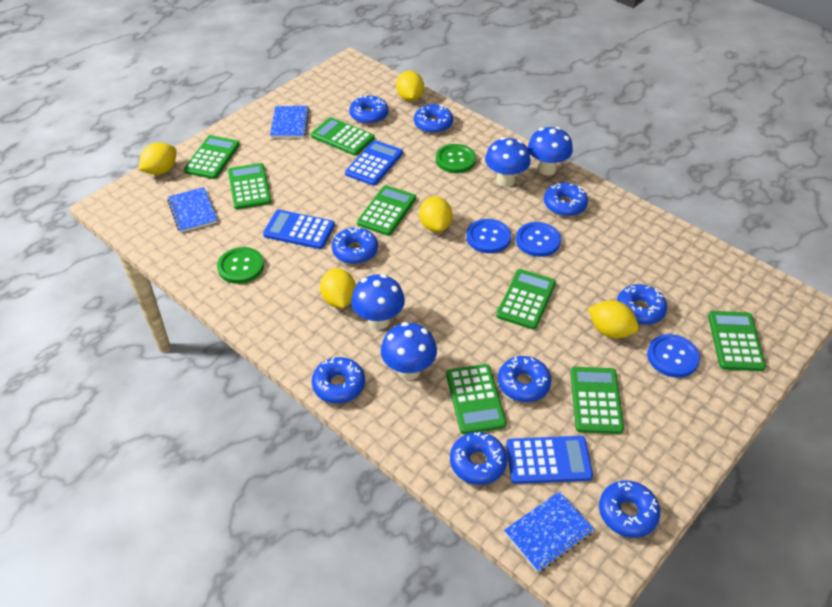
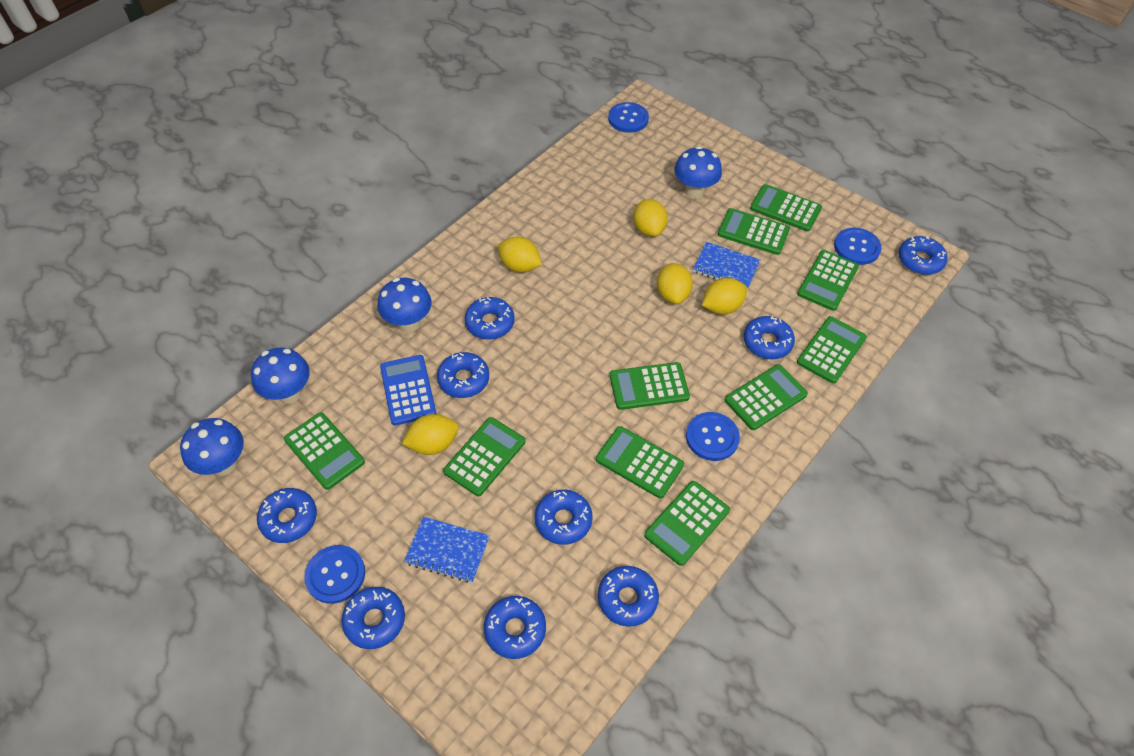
blue button: [466,219,511,253] [516,222,561,257] [647,334,700,378] = 3 -> [304,545,365,604] [608,102,649,133] [686,412,740,461] [834,228,882,265] = 4
blue calculator: [263,210,335,249] [345,140,403,186] [506,436,593,484] = 3 -> [380,355,436,426] = 1
blue notebook: [167,187,218,233] [270,106,310,138] [504,491,595,572] = 3 -> [404,517,490,583] [693,242,760,290] = 2
green button: [217,247,264,284] [436,144,476,173] = 2 -> none = 0
green calculator: [184,135,240,179] [228,163,272,210] [311,117,375,156] [357,185,416,236] [446,364,506,434] [496,269,556,330] [570,367,624,434] [708,311,766,371] = 8 -> [284,412,365,490] [443,417,525,496] [596,426,684,499] [610,362,690,410] [644,481,730,566] [718,208,790,255] [725,364,808,430] [750,184,822,232] [797,250,859,311] [797,316,867,384] = 10

